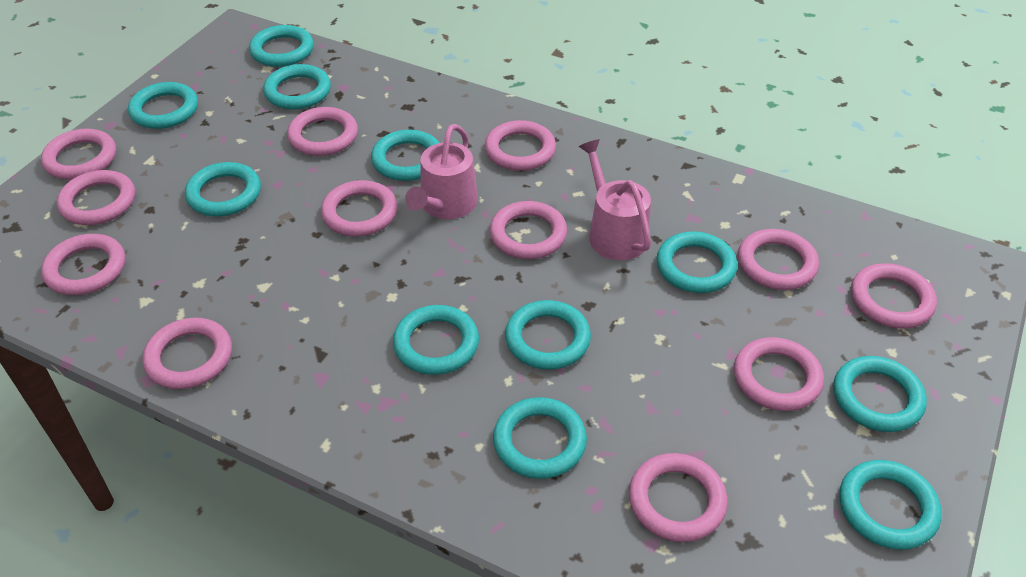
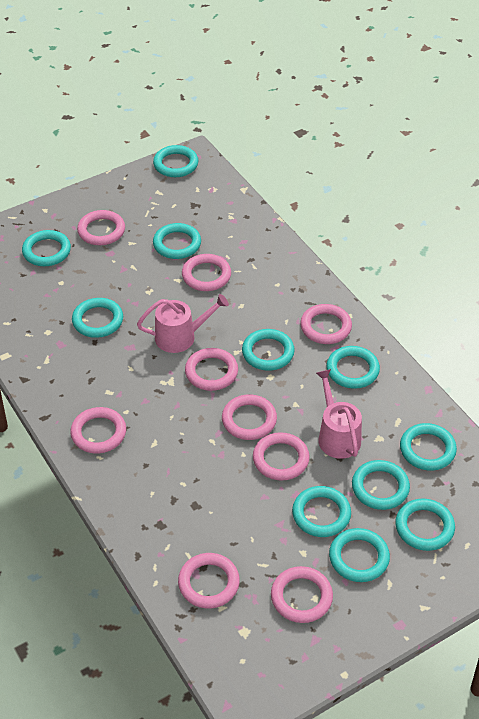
pink ring: [41,129,116,180] [41,234,125,295] [57,170,135,225] [143,318,232,389] [287,107,358,156] [321,180,397,236] [485,120,556,171] [489,201,567,259] [629,453,728,542] [734,337,824,411] [738,229,819,290] [851,263,937,329] = 12 -> [70,407,126,453] [77,210,125,245] [178,553,240,608] [182,254,231,291] [185,348,238,391] [222,394,277,440] [253,432,310,481] [271,566,333,623] [300,304,352,344] = 9

